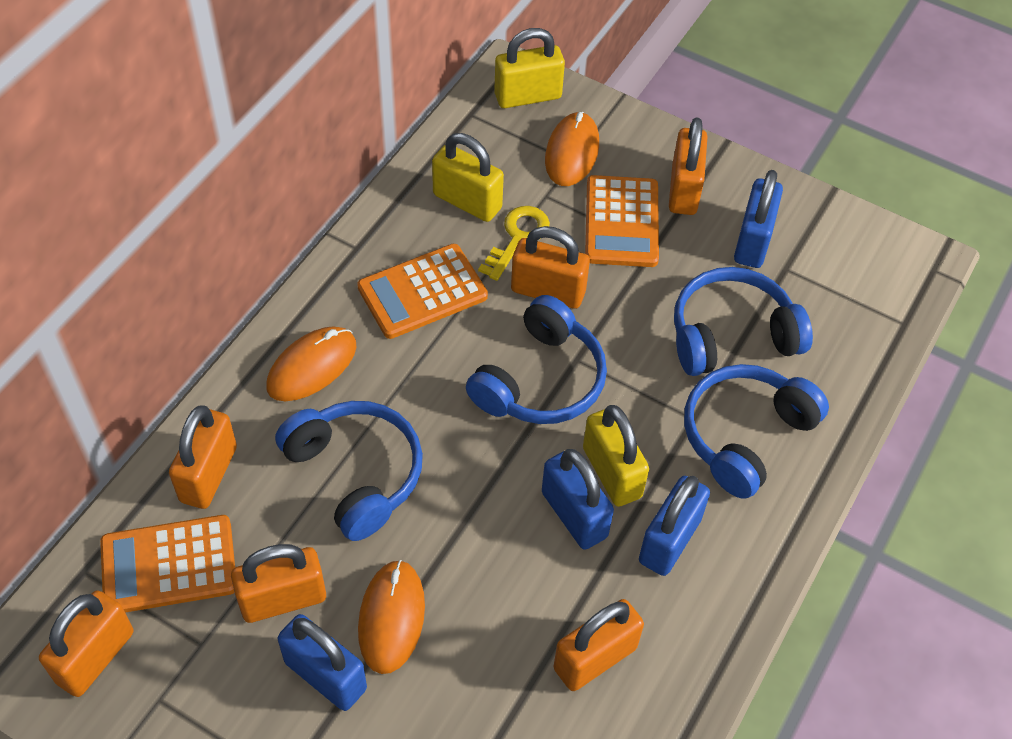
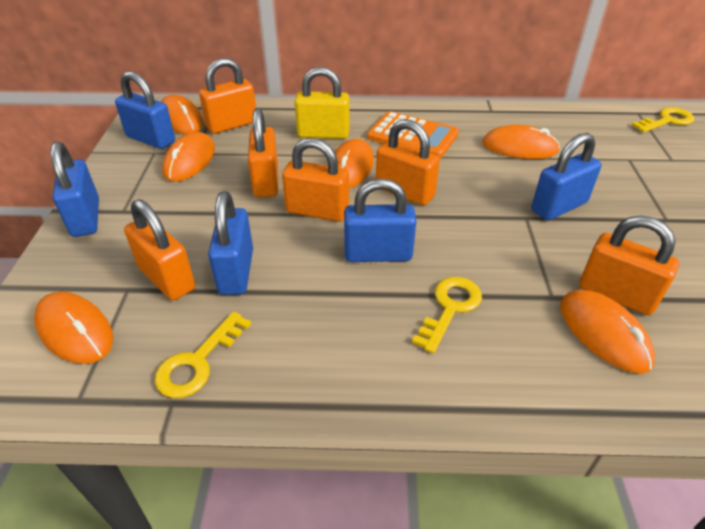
blue headphones: [275,401,423,541] [466,295,607,424] [674,267,813,376] [684,364,829,499] = 4 -> none = 0
blue padlock: [278,614,367,711] [542,449,614,550] [639,476,710,576] [734,170,783,268] = 4 -> [51,141,99,237] [115,71,175,149] [208,191,253,295] [344,178,416,262] [532,133,602,220] = 5
orange calculator: [100,515,235,613] [357,244,488,339] [585,175,659,267] = 3 -> [367,111,459,158] = 1
orange mouse: [266,326,356,401] [358,560,425,674] [545,112,599,186] = 3 -> [34,292,113,364] [161,95,203,134] [162,132,215,182] [335,139,374,188] [482,125,560,159] [560,289,655,374] = 6
yellow key: [478,206,550,281] = 1 -> [155,311,251,398] [412,277,482,353] [632,107,694,132] = 3
yellow padlock: [432,133,504,222] [494,28,565,108] [583,405,649,507] = 3 -> [295,67,350,139] = 1

